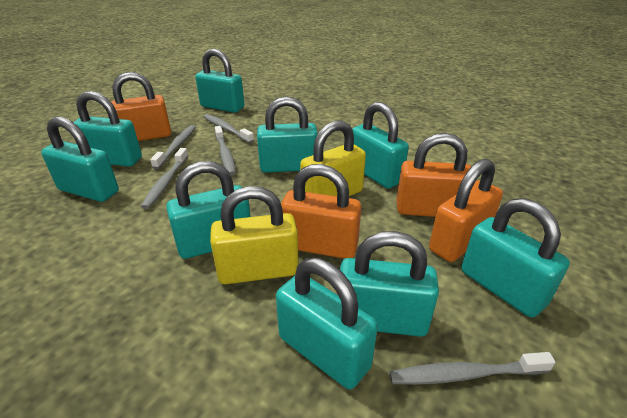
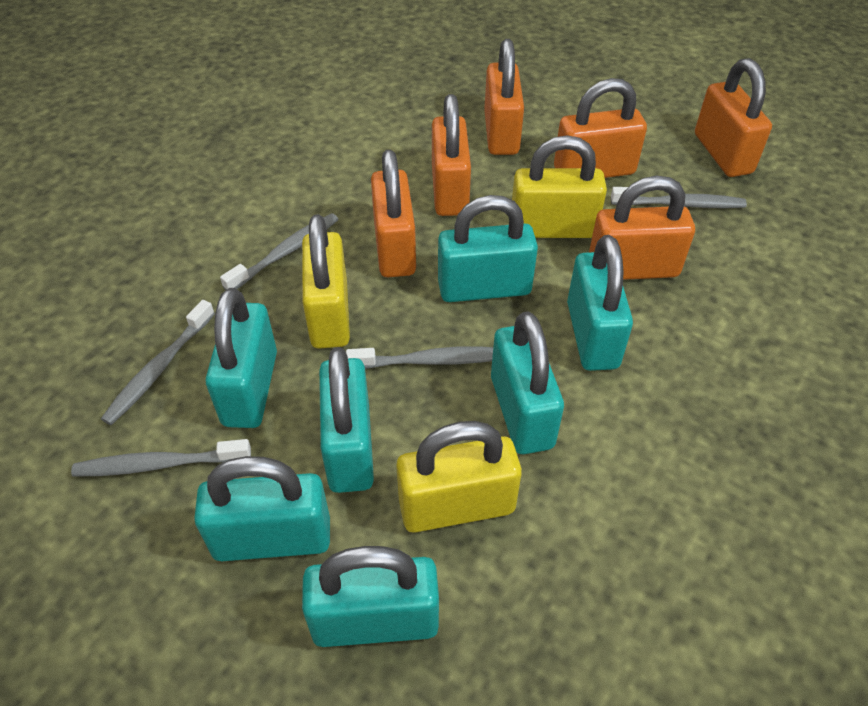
orange padlock: [110,72,171,141] [281,164,361,259] [396,133,471,217] [429,158,503,262] = 4 -> [371,150,416,277] [432,94,471,216] [484,39,524,155] [554,78,647,178] [589,175,695,280] [695,58,772,177] = 6
turquoise padlock: [41,116,119,202] [73,91,142,167] [166,161,251,259] [195,49,245,113] [257,96,318,173] [276,258,378,389] [340,231,439,337] [352,102,409,189] [461,198,570,318] = 9 -> [194,456,330,561] [206,288,277,428] [302,546,439,647] [319,347,374,493] [438,195,538,302] [491,312,564,454] [567,235,633,371] = 7
yellow padlock: [210,186,299,284] [300,120,366,196] = 2 -> [302,214,350,349] [396,421,522,533] [512,135,607,238] = 3

